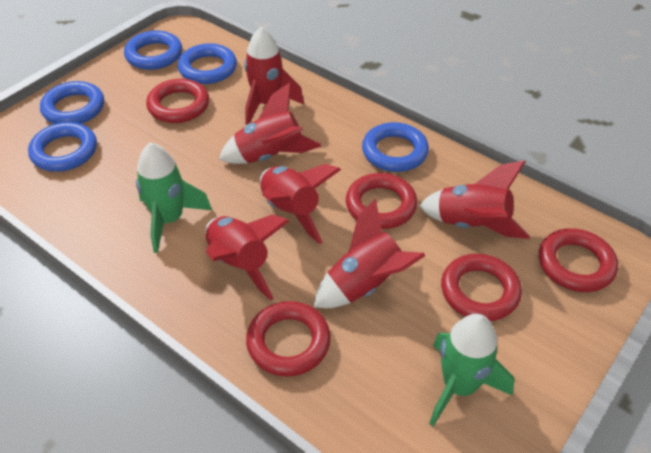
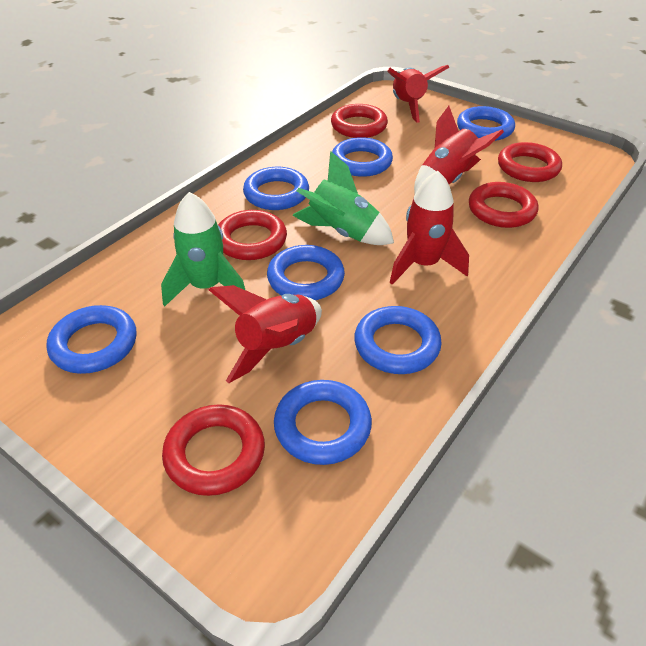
blue ring: [28,122,97,172] [40,81,104,124] [124,31,182,70] [178,43,237,84] [362,122,429,172] = 5 -> [46,305,137,374] [243,167,309,210] [267,245,345,300] [274,380,372,465] [332,137,393,177] [354,306,442,374] [457,106,515,141] = 7
red rocket: [205,214,289,301] [219,83,321,164] [244,27,304,125] [260,164,341,244] [314,199,425,308] [419,161,530,239] = 6 -> [209,285,322,383] [387,65,450,123] [390,171,469,285] [414,106,504,194] = 4

